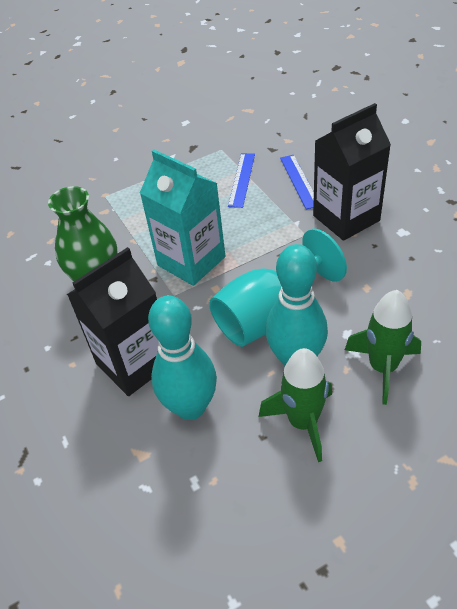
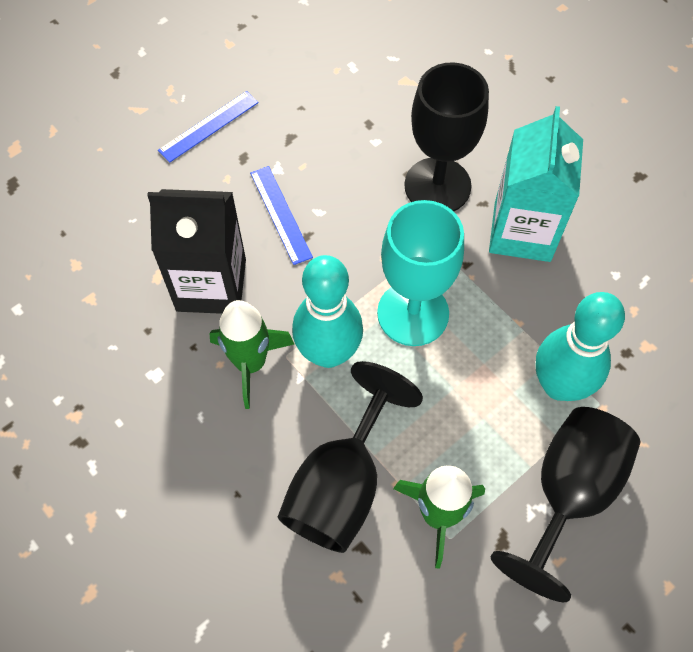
black carton: [67,247,158,396] [313,103,391,241] = 2 -> [147,189,246,314] = 1
black goblet: none = 0 -> [278,361,423,553] [404,62,489,211] [491,407,640,602] = 3
green vase: [48,186,118,281] = 1 -> none = 0

